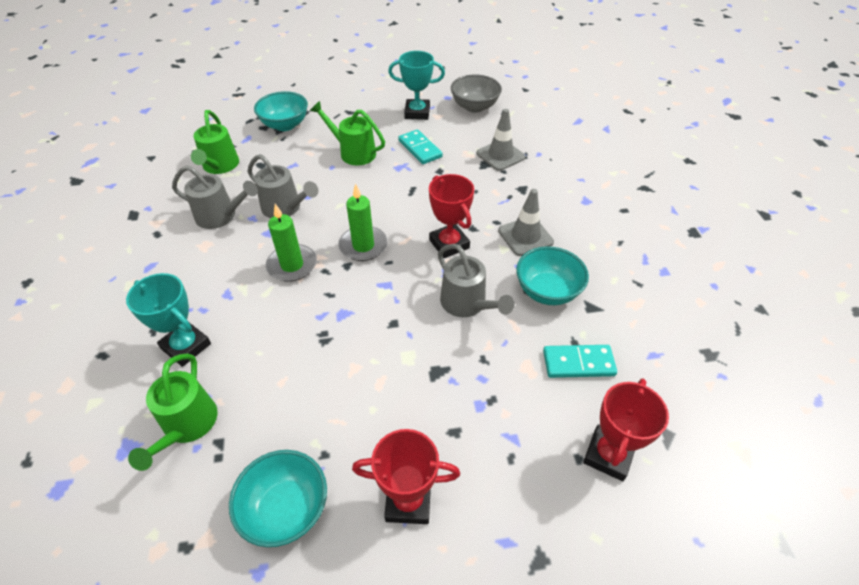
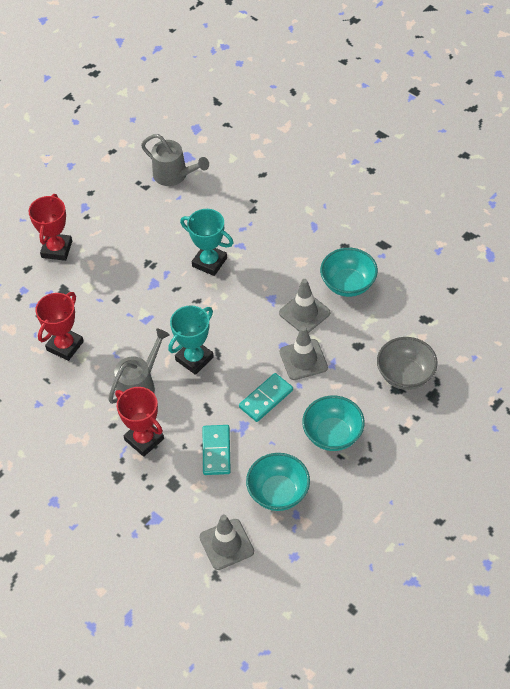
green candle: [266,204,317,282] [339,184,388,261] = 2 -> none = 0
green watering can: [128,353,218,471] [191,110,239,174] [310,101,385,165] = 3 -> none = 0
grey traffic cone: [476,109,526,171] [498,189,554,256] = 2 -> [200,515,254,570] [279,279,330,333] [280,326,328,380] = 3
grey watering can: [172,165,258,229] [248,154,318,218] [438,244,514,317] = 3 -> [108,329,169,404] [141,134,209,186] = 2

